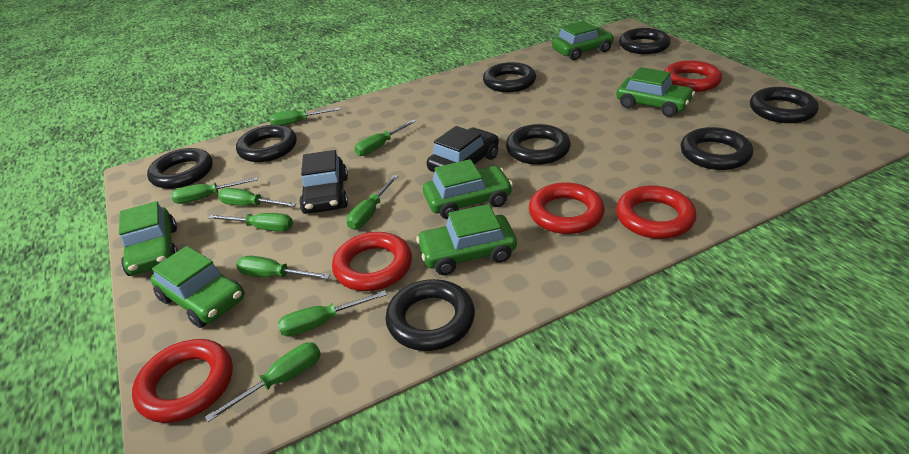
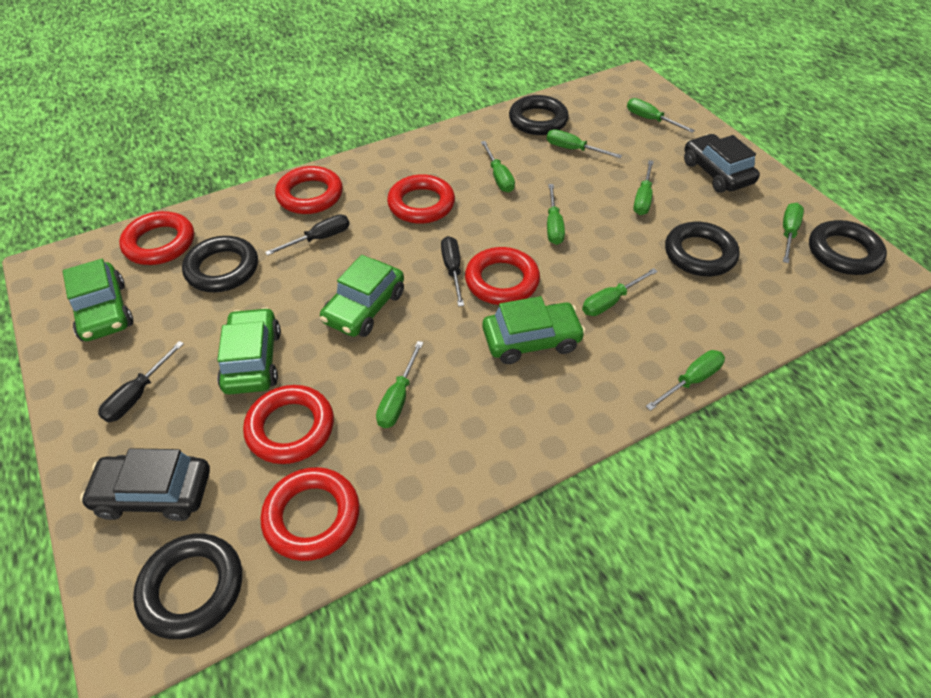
black ring: [147,148,213,189] [236,125,297,162] [385,279,475,351] [483,62,536,92] [506,124,571,165] [619,28,671,54] [681,127,753,170] [750,87,819,123] = 8 -> [133,533,242,639] [182,236,258,292] [509,95,569,135] [665,222,740,276] [809,220,887,275] = 5
black screwdriver: none = 0 -> [98,341,184,422] [265,214,350,256] [441,236,464,307] = 3
green car: [119,201,178,276] [150,246,245,328] [416,204,517,275] [423,159,513,219] [552,21,614,60] [616,67,695,117] = 6 -> [63,259,133,341] [217,307,281,395] [320,255,404,337] [482,296,585,364] = 4
red ring: [132,339,233,423] [332,232,412,291] [529,182,605,234] [616,185,697,239] [664,60,722,92] = 5 -> [119,211,194,265] [243,385,334,464] [261,467,360,561] [275,166,343,214] [387,174,455,224] [465,247,540,305] = 6

